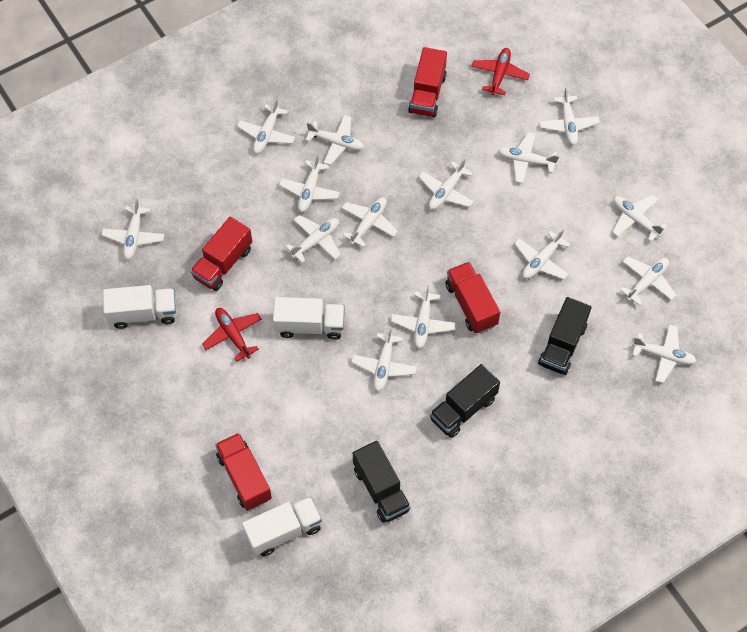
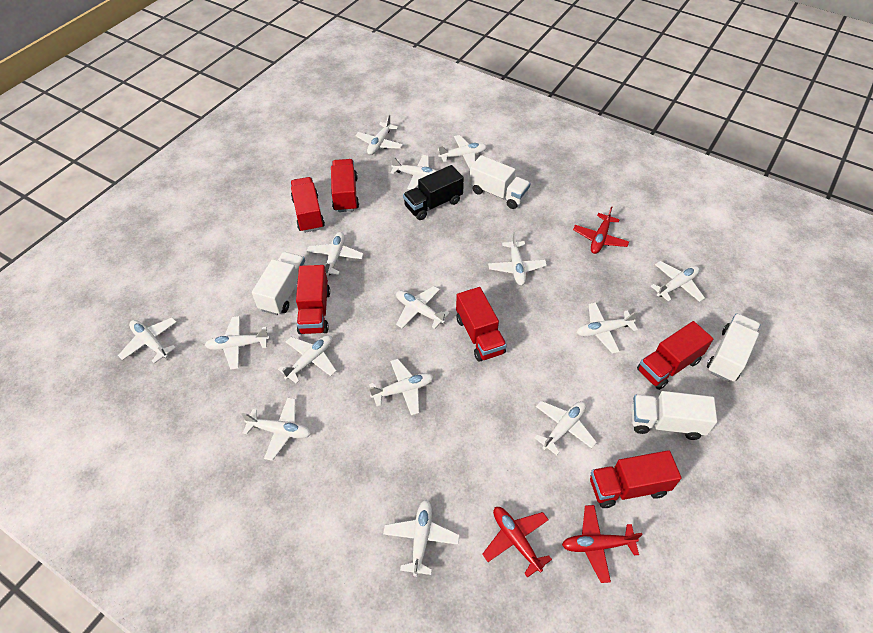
black truck: [353,441,411,523] [430,364,500,438] [538,297,592,375] = 3 -> [403,165,464,220] = 1
red plane: [202,308,262,362] [471,48,530,95] = 2 -> [482,507,552,578] [562,505,643,583] [573,206,629,254] = 3
red truck: [190,217,252,291] [215,433,272,511] [408,47,447,117] [445,262,500,333] = 4 -> [290,177,325,233] [296,265,330,334] [331,159,359,212] [456,287,507,362] [590,450,681,508] [637,321,713,390] = 6
white truck: [103,285,177,329] [242,496,322,556] [273,297,345,340] = 3 -> [252,252,305,315] [469,155,531,209] [631,391,717,440] [707,313,761,382] = 4

